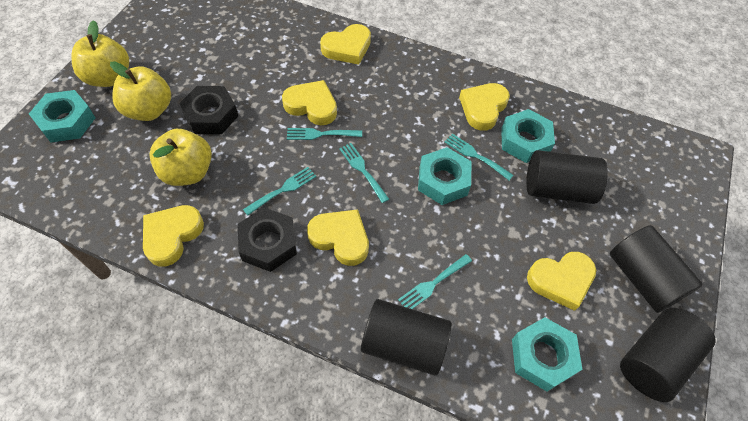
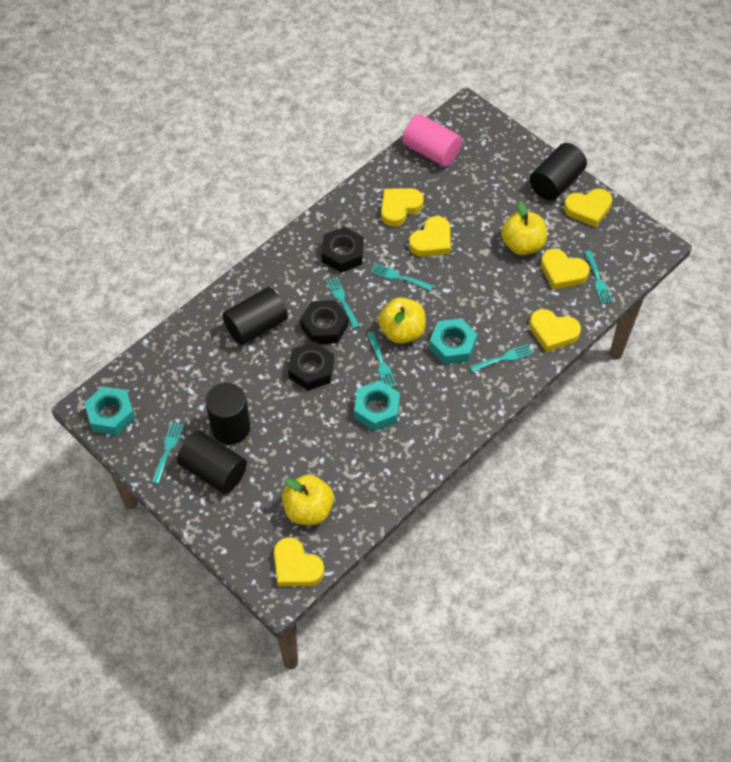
black nut: [179,86,238,134] [238,207,297,272] = 2 -> [288,341,334,391] [300,300,348,344] [322,227,364,273] = 3
pink cylinder: none = 0 -> [403,114,462,167] = 1
turquoise fork: [243,167,316,216] [287,128,362,140] [339,143,389,203] [398,254,472,309] [445,133,514,180] = 5 -> [152,422,184,484] [326,277,360,329] [367,332,396,387] [371,263,433,291] [469,344,533,372] [584,250,613,304] = 6
turquoise nut: [29,90,95,142] [418,147,472,205] [501,109,555,163] [512,317,582,391] = 4 -> [84,386,135,435] [354,380,400,431] [429,318,477,365] = 3

